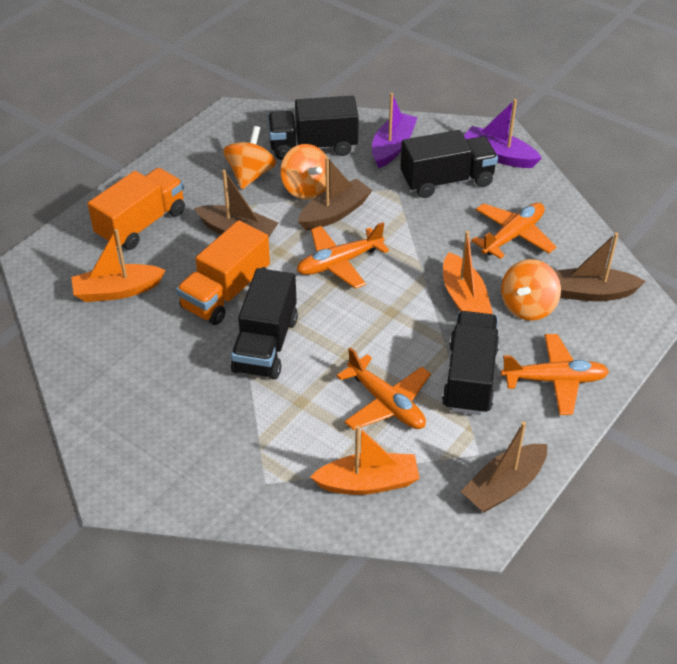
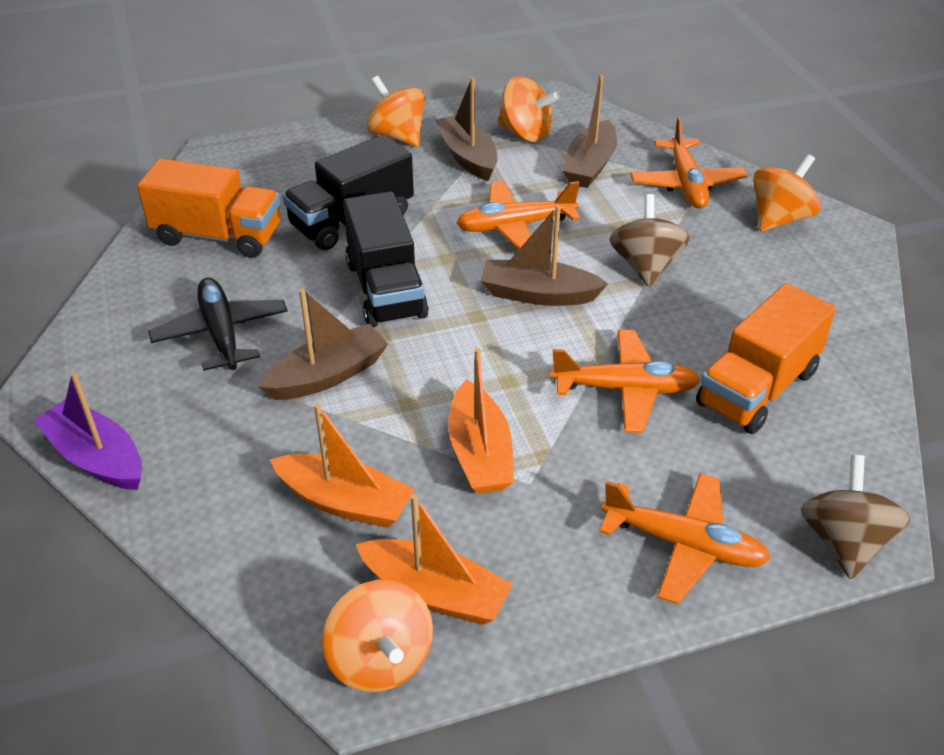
black plane: none = 0 -> [148,277,288,371] = 1
black truck: [231,268,298,379] [268,96,359,160] [400,130,498,198] [442,311,499,415] = 4 -> [283,134,414,250] [343,191,429,327] = 2
brown spinning top: none = 0 -> [610,194,690,287] [801,455,910,579] = 2
orange spinning top: [223,126,276,189] [280,144,327,200] [501,259,561,321] = 3 -> [322,580,433,692] [366,76,425,147] [498,76,560,142] [753,154,821,231] = 4
purple boat: [372,93,418,168] [464,99,542,168] = 2 -> [34,372,142,490] = 1

